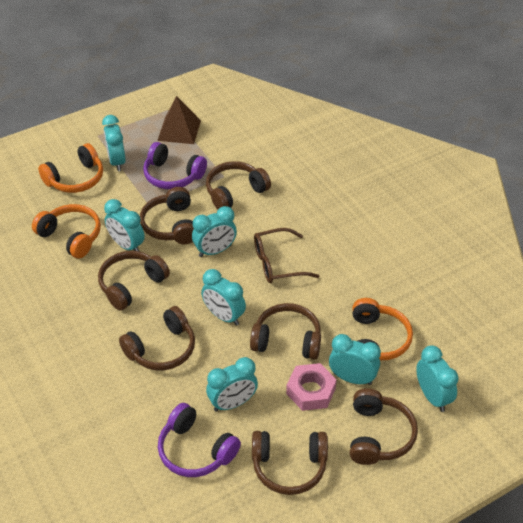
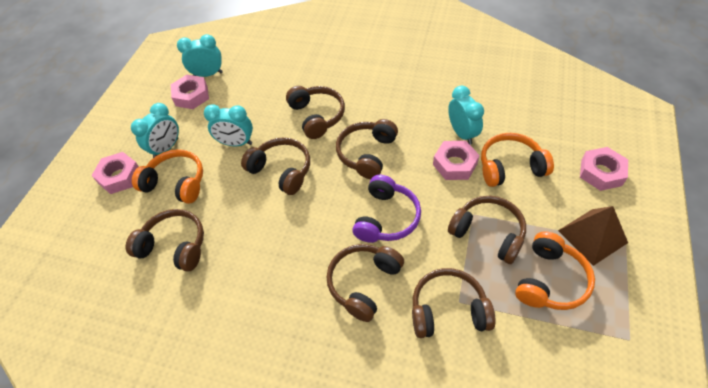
brown glasses: [254,228,319,283] = 1 -> none = 0
pink nut: [286,363,337,411] = 1 -> [91,152,139,194] [171,75,209,109] [433,141,479,180] [580,147,628,191] = 4
purple headphones: [143,142,207,189] [158,403,241,477] = 2 -> [352,175,421,243] = 1
turquoise clock: [102,115,126,171] [104,199,145,252] [192,206,237,257] [201,269,246,326] [206,357,258,412] [329,334,381,385] [416,345,459,412] = 7 -> [131,103,179,158] [177,34,223,77] [204,104,253,146] [448,86,484,145] = 4

